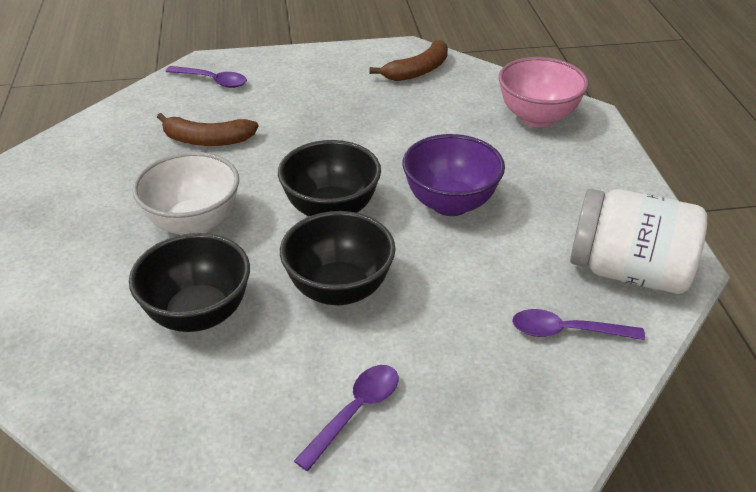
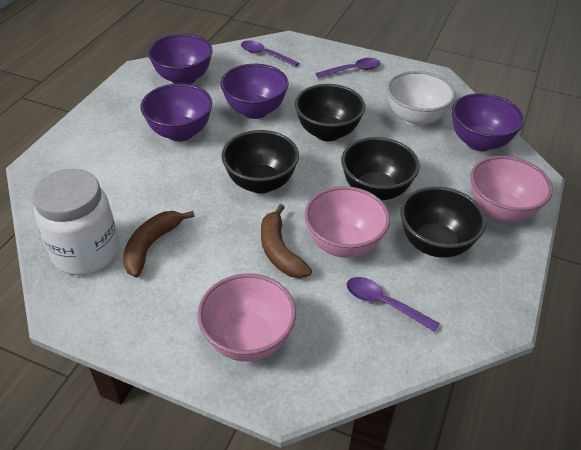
black bowl: [129,233,250,332] [278,140,381,216] [280,211,395,305] = 3 -> [221,130,299,194] [295,84,365,141] [341,137,420,201] [400,186,486,258] = 4
pink bowl: [499,57,588,127] = 1 -> [197,273,296,362] [305,186,390,258] [470,156,553,222] = 3
purple bowl: [403,134,505,216] = 1 -> [140,83,212,141] [148,34,213,84] [220,64,289,119] [452,93,524,151] = 4

